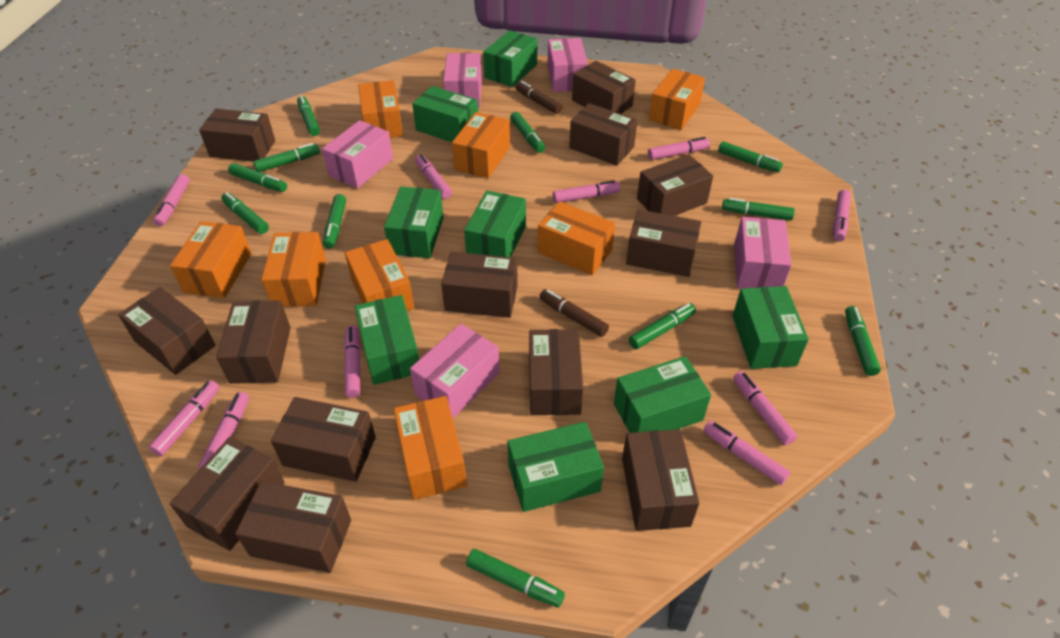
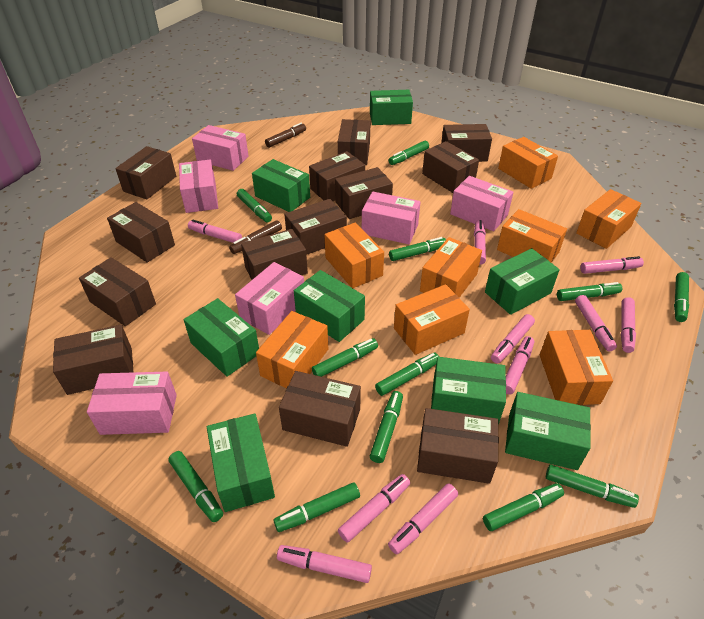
green marker: [221,192,269,234] [228,163,287,192] [253,143,320,172] [297,95,320,136] [323,194,346,249] [466,549,565,608] [510,112,545,153] [629,303,696,349] [718,141,783,172] [722,198,795,221] [845,306,881,376] = 11 -> [168,451,223,522] [237,189,272,223] [274,483,360,532] [312,338,378,377] [370,391,403,463] [375,352,439,396] [389,141,429,165] [389,237,446,261] [483,483,564,531] [546,464,639,508] [557,282,622,301] [674,272,689,322] = 12
pink box: [322,120,393,188] [410,323,500,418] [443,53,482,107] [548,38,588,92] [734,217,792,289] = 5 -> [87,372,177,435] [179,160,218,213] [192,125,249,171] [235,262,304,335] [362,192,421,244] [450,176,513,231] = 6

